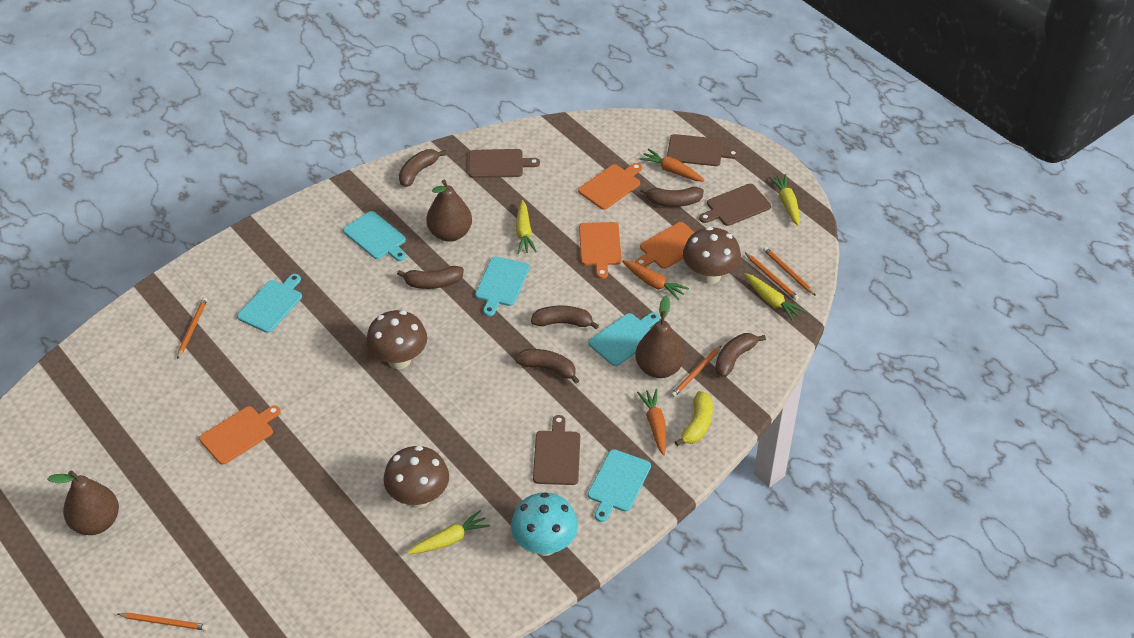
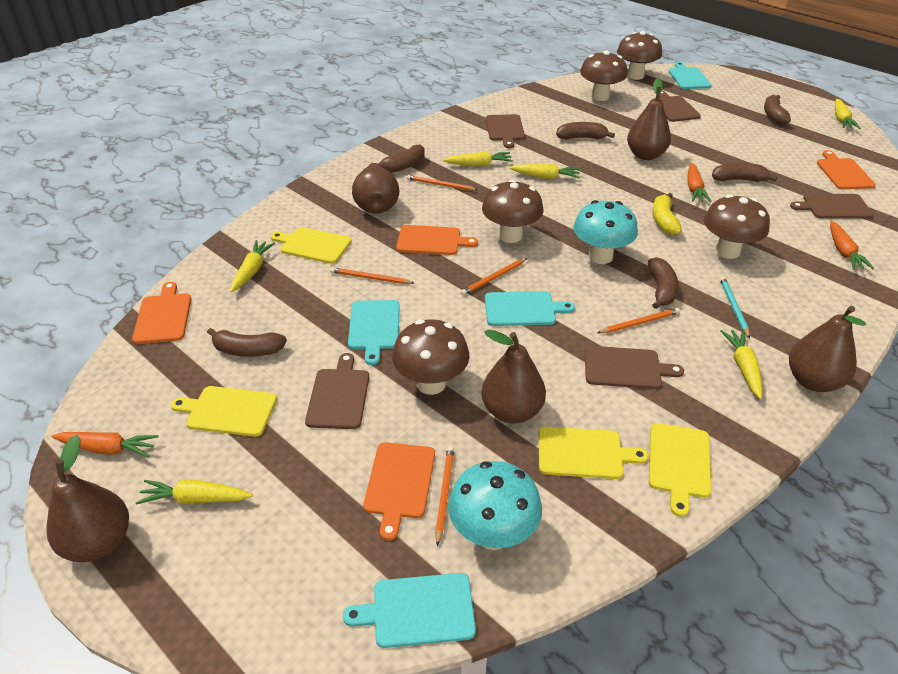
brown cutting board: [469,149,540,178] [533,415,580,485] [667,134,739,166] [699,184,771,226] = 4 -> [305,353,369,429] [486,114,525,148] [585,346,684,389] [653,91,701,122] [790,194,874,219] = 5
brown mushroom: [366,310,427,369] [383,446,449,508] [683,227,741,284] = 3 -> [392,319,470,395] [482,179,543,243] [580,51,627,101] [617,31,662,80] [704,194,770,259] = 5
brown pear: [47,471,119,535] [426,180,472,242] [635,295,685,378] = 3 -> [46,435,129,562] [352,163,400,214] [481,330,546,424] [627,78,671,160] [789,306,866,392] = 5
turquoise cutting board: [237,274,302,333] [343,211,406,261] [475,256,530,316] [588,312,660,366] [588,449,651,522] = 5 -> [343,573,476,648] [348,300,400,365] [485,291,575,326] [668,62,711,89] = 4
turquoise mushroom: [511,493,578,556] = 1 -> [448,461,542,550] [573,200,638,264] = 2
turquoise pencil: none = 0 -> [720,277,750,339] = 1
yellow carrot: [407,510,490,554] [516,200,537,254] [744,273,806,322] [769,174,800,226] = 4 -> [135,480,253,505] [230,240,275,292] [443,151,513,166] [509,164,580,179] [720,330,762,399] [835,99,861,129] = 6
yellow cutting board: none = 0 -> [171,386,277,437] [271,227,352,264] [539,427,649,479] [649,423,712,517] = 4

